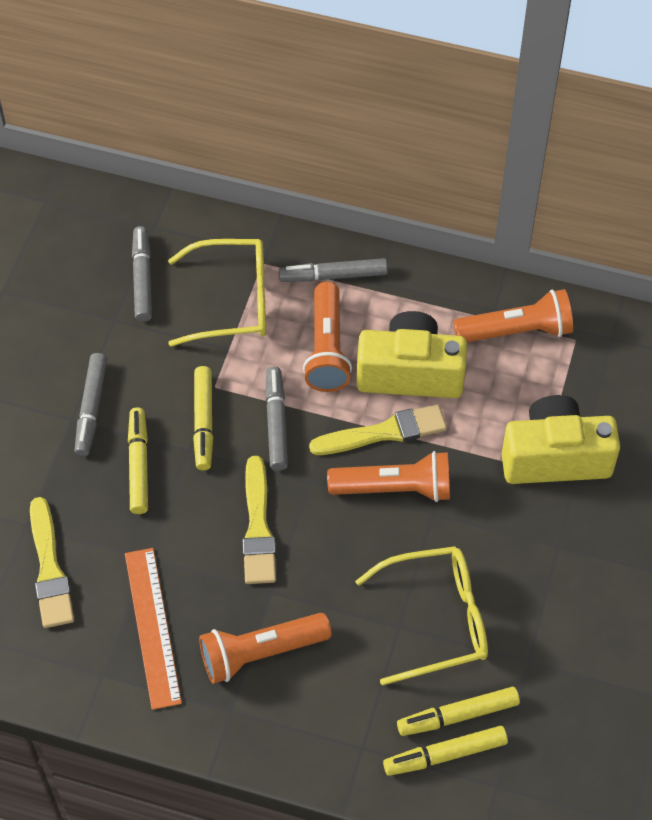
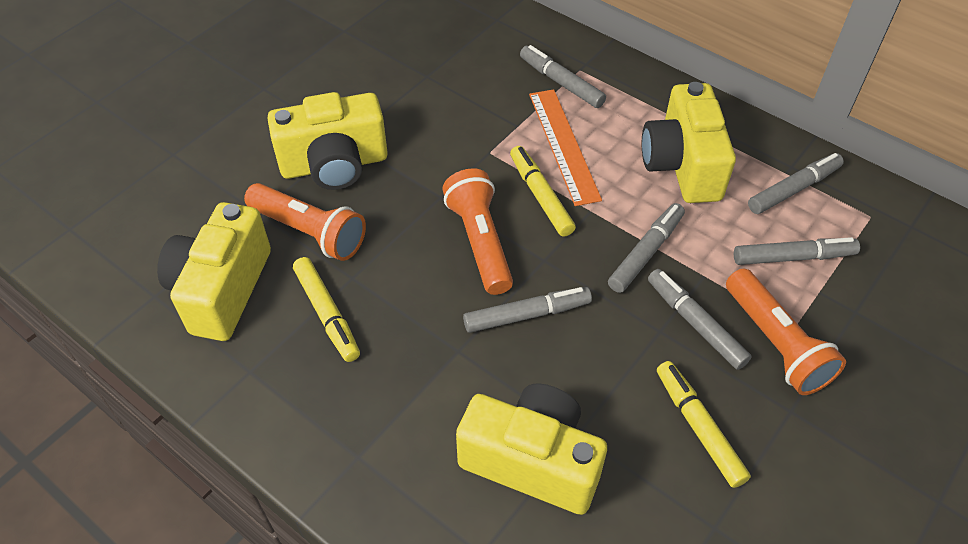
grey marker: [74,353,107,456] [132,226,152,322] [265,366,288,471] [279,258,388,282] = 4 -> [463,287,592,333] [520,45,606,108] [608,203,685,293] [648,269,752,370] [734,237,860,265] [748,153,844,214] = 6
orange flashlight: [199,613,332,684] [303,282,352,392] [327,451,450,502] [453,289,573,342] = 4 -> [244,183,366,261] [442,168,513,295] [726,268,846,395] = 3
yellow brush: [30,497,74,628] [242,456,276,584] [309,404,447,455] = 3 -> none = 0
yellow camera: [357,311,467,398] [502,395,620,484] = 2 -> [157,202,271,341] [267,92,388,190] [456,383,607,515] [642,82,736,203] = 4
yellow glasses: [168,239,266,347] [355,546,488,686] = 2 -> none = 0
yellow marker: [128,407,148,514] [193,366,213,470] [383,726,508,776] [397,687,520,736] = 4 -> [293,257,360,362] [510,146,576,237] [657,361,751,488] = 3

